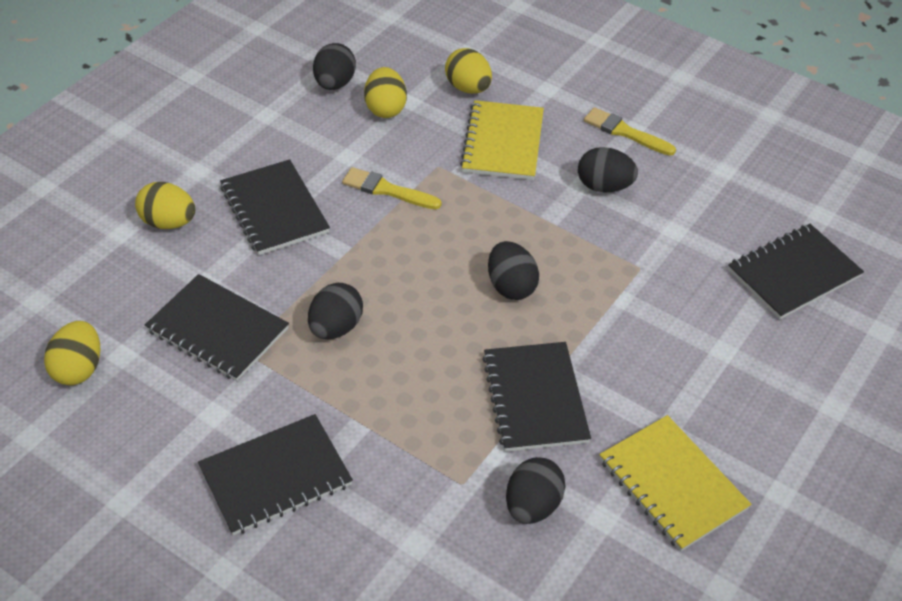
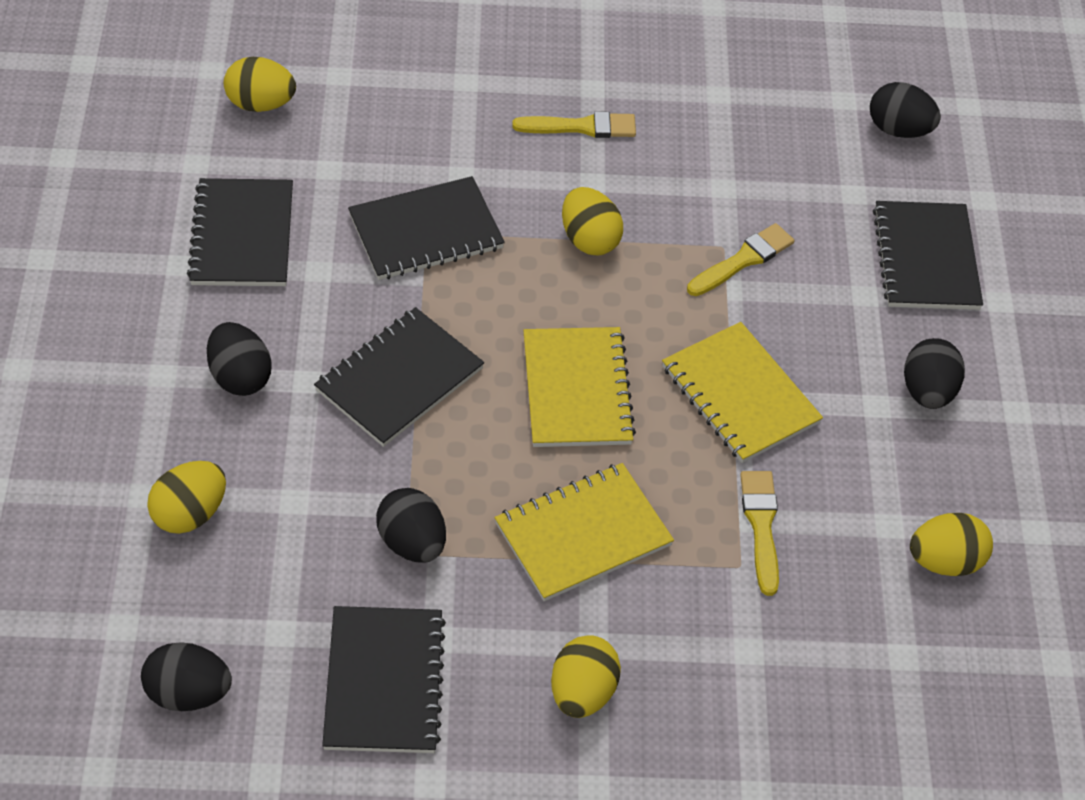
yellow brush: [342,167,442,209] [584,107,676,156] = 2 -> [512,111,636,138] [687,223,794,296] [740,471,779,596] = 3
yellow egg: [44,321,100,385] [135,182,195,229] [364,67,407,118] [445,48,492,94] = 4 -> [147,461,226,534] [224,57,296,112] [551,635,621,718] [562,187,623,255] [910,513,993,576] = 5
yellow notebook: [460,100,544,180] [599,415,751,551] = 2 -> [495,463,674,601] [523,327,636,447] [662,322,823,463] = 3

